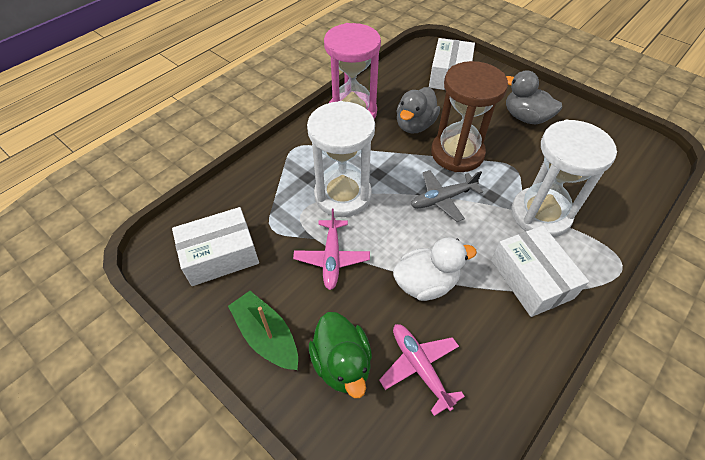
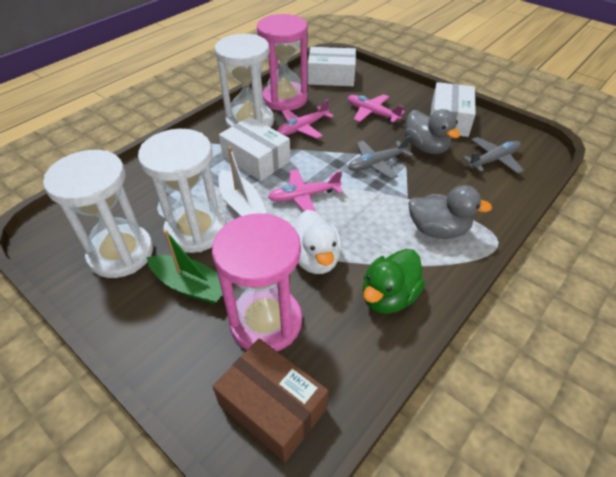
brown box: none = 0 -> [212,339,328,462] = 1
brown hourglass: [431,61,508,172] = 1 -> none = 0
grey plane: [411,170,483,222] = 1 -> [348,136,413,179] [462,137,524,174] = 2
pink hourglass: [324,23,381,119] = 1 -> [212,213,302,351] [257,14,308,111] = 2
pink plane: [293,209,370,290] [379,324,465,416] = 2 -> [268,169,343,212] [277,99,334,139] [348,94,405,123] = 3
white boat: none = 0 -> [219,147,267,217] = 1
white hourglass: [307,101,375,217] [511,120,617,237] = 2 -> [43,150,153,278] [138,129,226,253] [215,34,274,129] = 3

